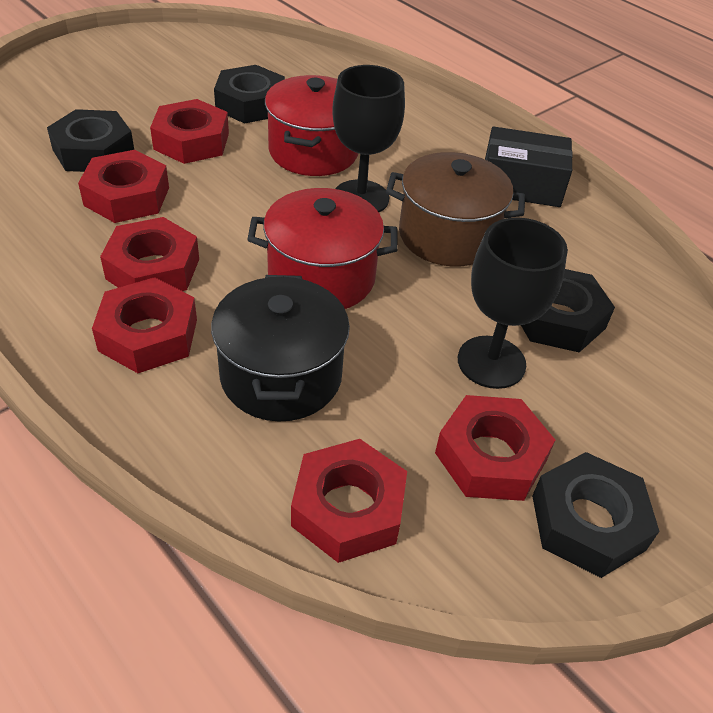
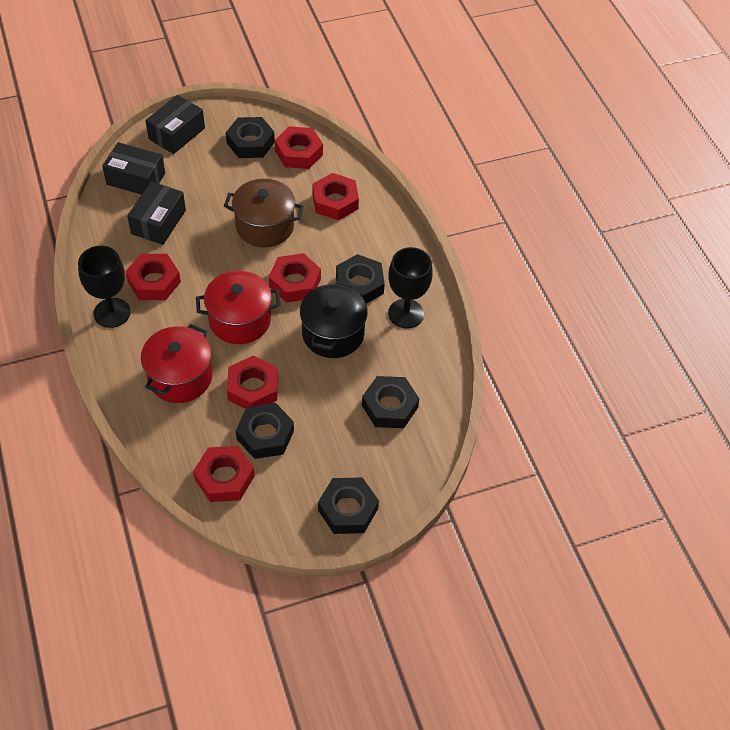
black box: [485,126,573,207] = 1 -> [102,142,165,195] [127,182,186,245] [145,95,205,154] = 3
black nut: [47,109,134,172] [214,65,285,124] [521,269,615,352] [532,452,660,578] = 4 -> [226,117,275,158] [236,403,294,459] [318,477,379,534] [336,254,385,304] [362,376,419,428] = 5

